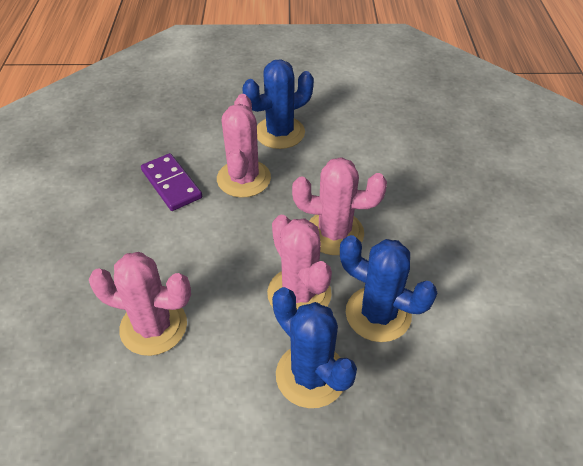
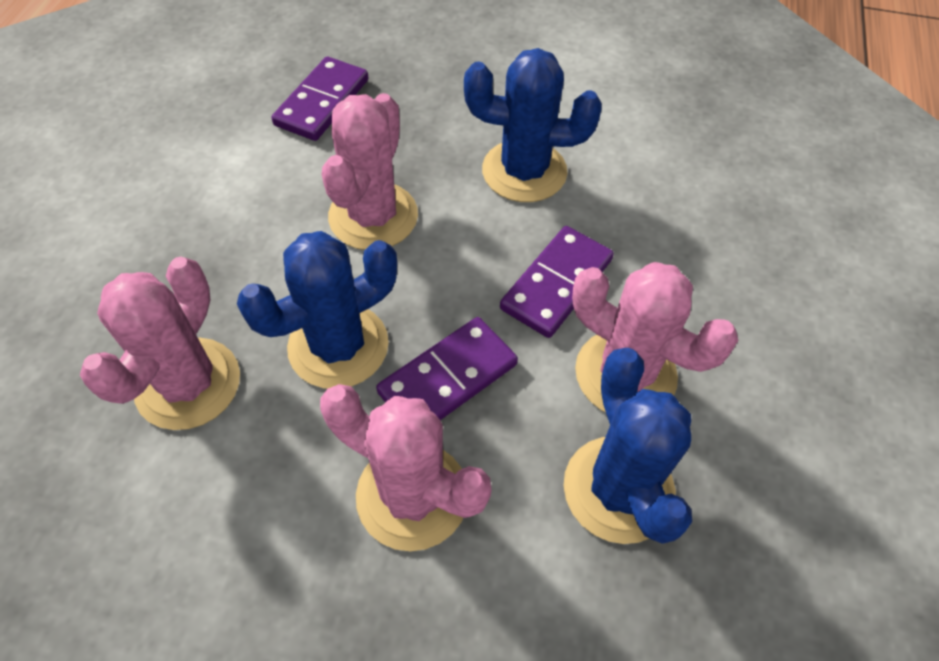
purple domino: [141,153,202,211] = 1 -> [272,56,369,141] [376,317,518,420] [500,226,614,338] = 3

